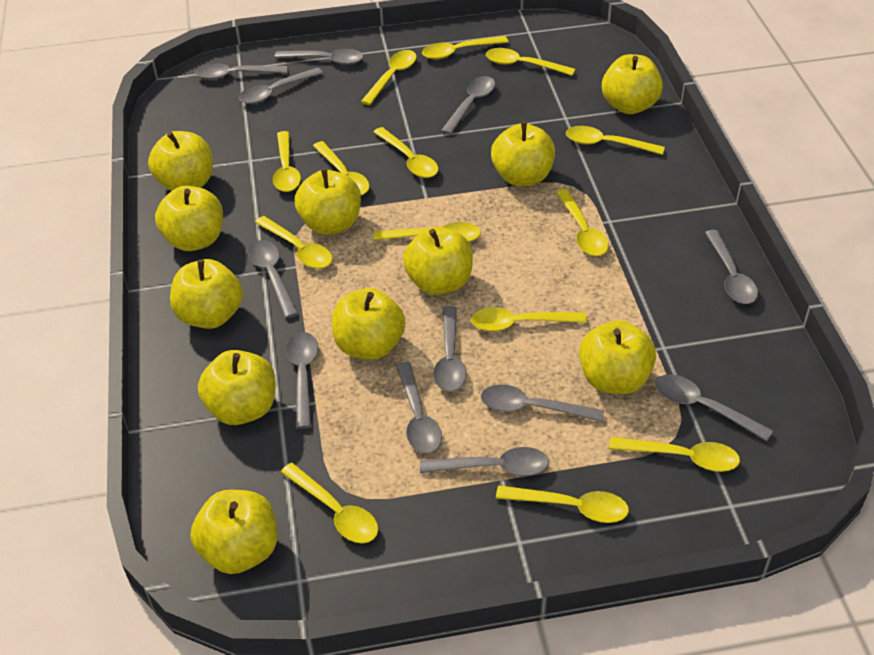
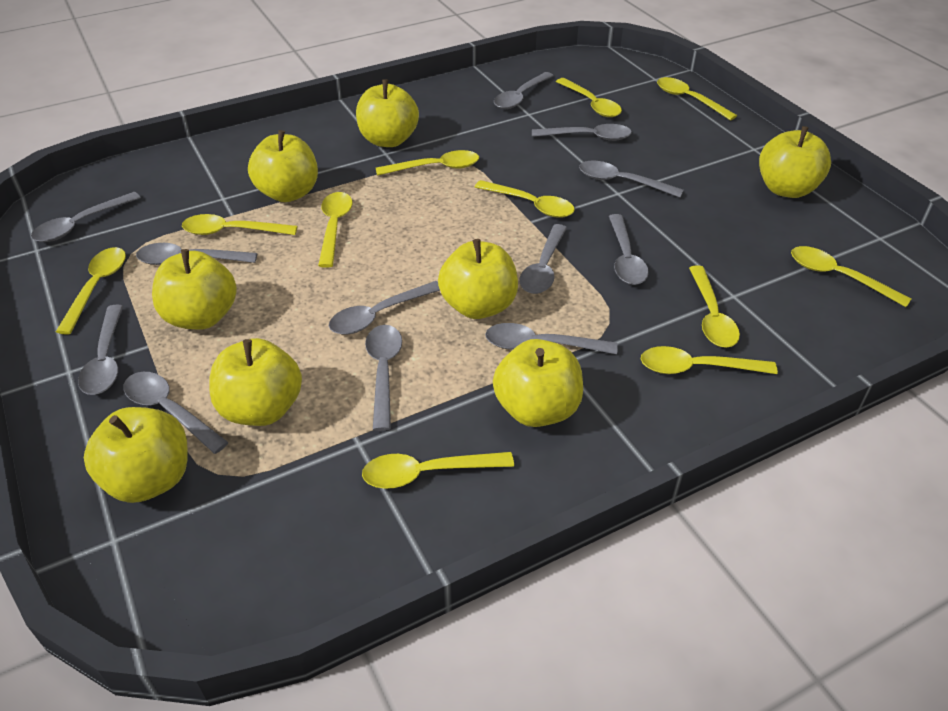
yellow apple: [148,131,213,191] [155,186,223,251] [170,259,243,329] [190,490,277,574] [198,350,275,425] [295,168,361,235] [332,288,405,360] [403,226,473,295] [491,122,555,186] [579,320,656,394] [602,54,663,114] = 11 -> [84,407,187,503] [152,249,237,330] [209,338,302,426] [248,130,318,202] [356,79,419,147] [438,239,518,319] [493,339,583,427] [759,126,831,198] = 8
yellow spoon: [255,216,333,269] [273,131,301,192] [281,463,378,543] [313,141,370,195] [361,50,417,105] [374,127,438,178] [374,222,481,242] [422,36,508,59] [471,307,587,332] [486,48,575,76] [496,485,629,523] [556,189,609,256] [566,126,665,155] [609,437,740,472] = 14 -> [56,247,126,335] [182,214,298,235] [318,192,352,268] [362,452,514,489] [376,150,479,176] [475,180,575,218] [556,78,622,117] [641,346,778,374] [657,77,737,121] [689,265,740,347] [791,246,912,307] = 11

